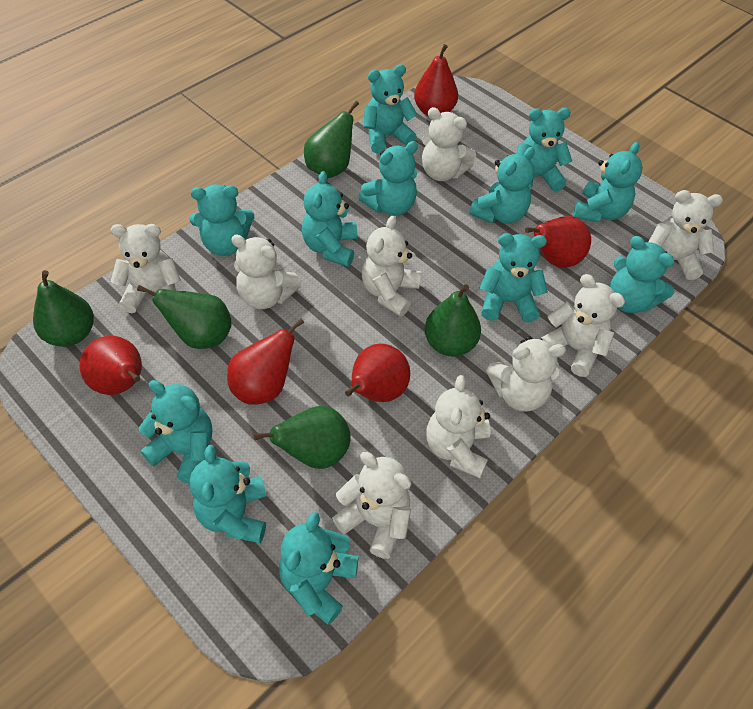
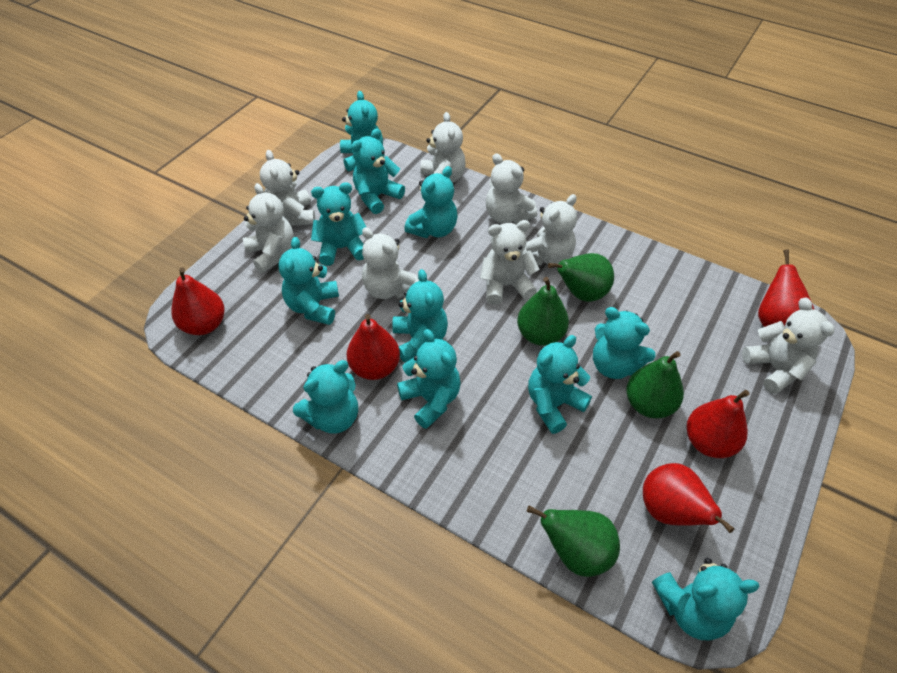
green pear: [33,270,94,347] [137,285,232,349] [253,406,351,469] [304,101,359,179] [425,284,481,356] = 5 -> [517,277,569,346] [527,505,620,577] [548,253,614,302] [626,351,684,418] = 4
turquoise teddy bear: [139,380,212,483] [190,184,255,256] [190,445,267,543] [279,512,359,625] [302,171,358,267] [358,141,418,216] [364,64,417,153] [469,147,535,224] [480,233,548,323] [516,108,572,192] [573,142,643,222] [610,236,675,313] = 12 -> [279,237,339,325] [293,360,358,434] [311,182,366,266] [340,91,383,172] [351,128,405,214] [392,269,448,363] [397,329,461,429] [404,166,458,238] [528,335,592,434] [593,307,656,379] [652,558,760,641] = 11
white teddy bear: [111,224,181,313] [231,235,301,309] [332,452,412,559] [362,216,421,317] [422,107,476,181] [426,375,490,478] [486,336,566,412] [541,274,625,377] [649,190,723,280] = 9 -> [243,183,294,273] [260,150,315,226] [362,227,419,299] [420,112,466,183] [480,220,539,305] [486,153,537,224] [523,194,577,266] [742,298,834,394] = 8

